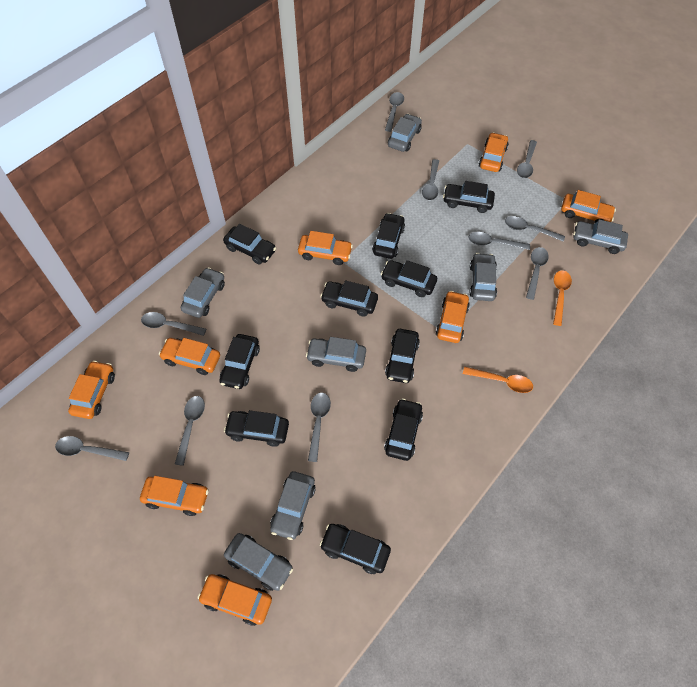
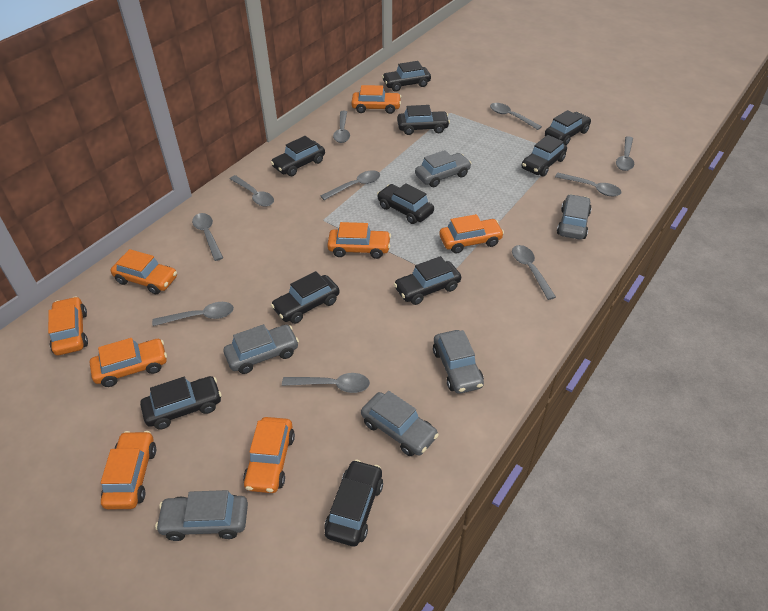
grey car: [181,267,225,318] [224,533,293,591] [270,471,316,540] [306,337,366,372] [388,114,422,152] [469,253,497,301] [573,219,628,254] = 7 -> [155,490,248,541] [224,324,299,374] [361,391,439,456] [415,150,471,187] [433,330,484,394] [557,194,592,240] = 6
orange spoon: [463,367,533,393] [553,270,572,326] = 2 -> none = 0

